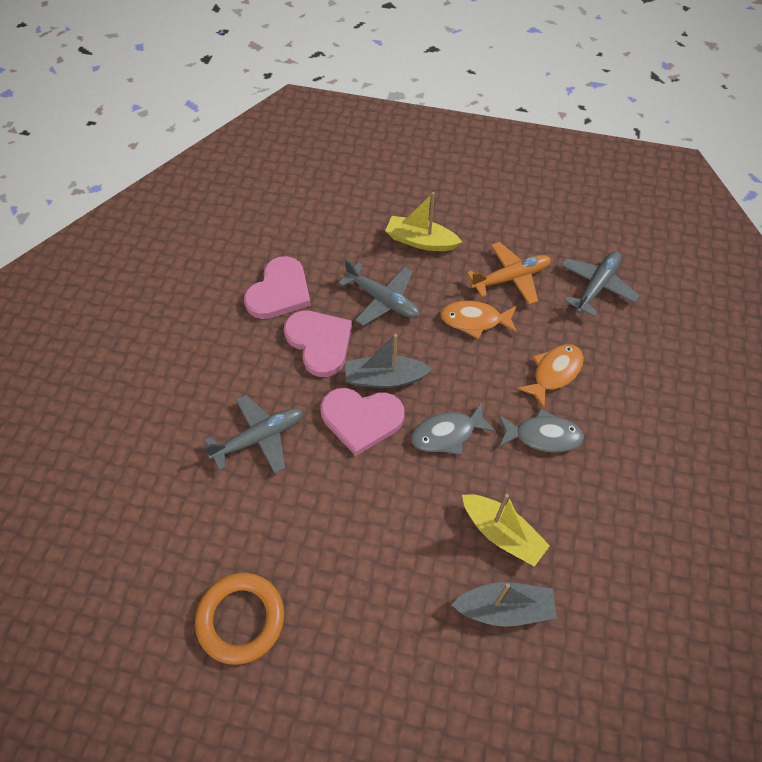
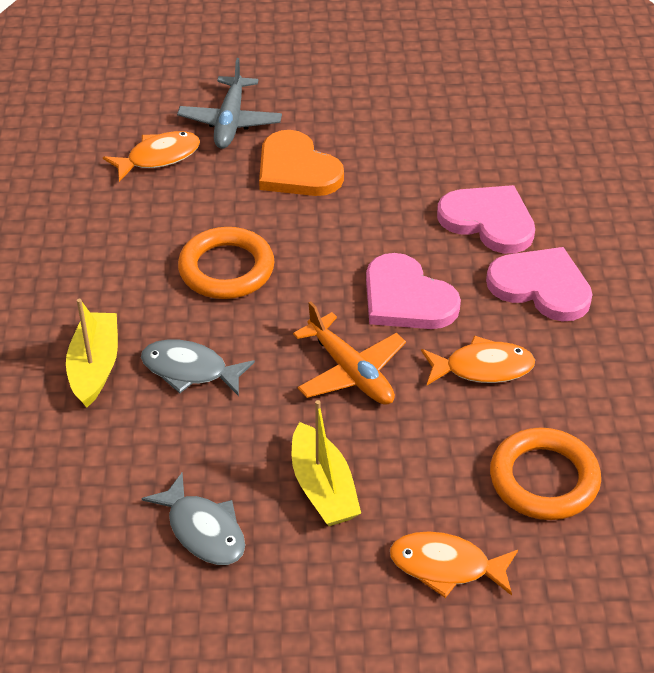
grey boat: [345,334,432,388] [451,582,557,627] = 2 -> none = 0
grey plane: [204,395,303,474] [338,260,420,326] [561,251,640,317] = 3 -> [177,58,282,149] = 1
orange fish: [441,301,517,339] [517,344,583,409] = 2 -> [103,131,200,182] [390,531,518,598] [421,335,535,385] = 3
orange heart: none = 0 -> [259,130,344,196] = 1
orange ring: [195,573,284,665] = 1 -> [178,227,275,299] [490,428,601,520] = 2

